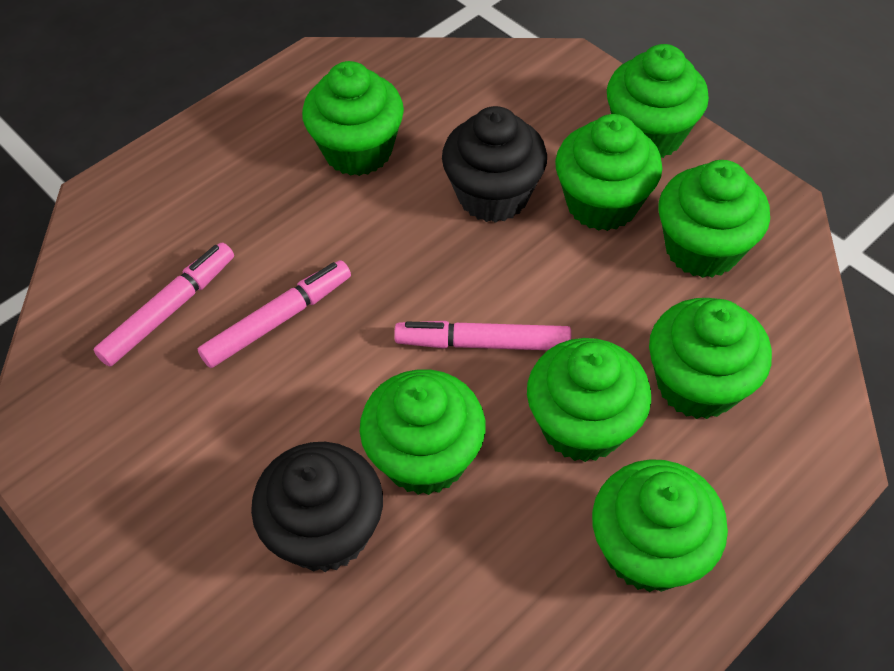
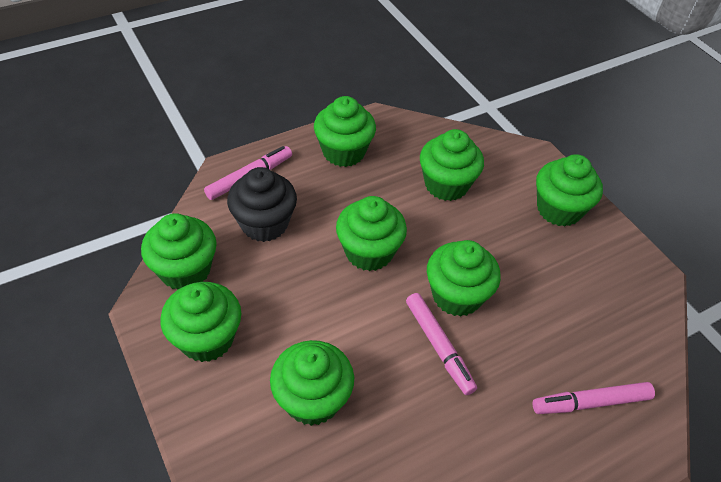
black cupcake: [251,442,383,572] [442,106,547,223] = 2 -> [227,167,297,242] = 1

